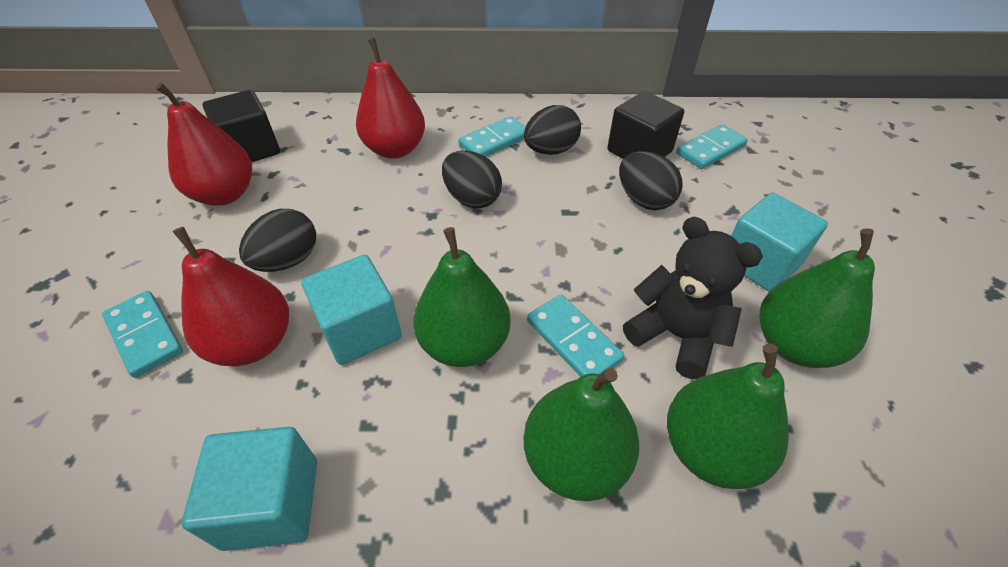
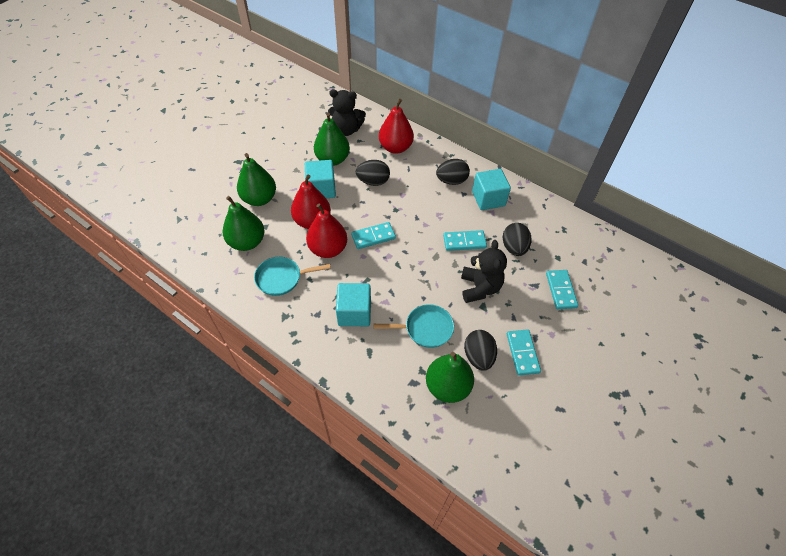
black cube: [202,90,280,162] [607,91,684,159] = 2 -> none = 0
black teddy bear: [623,217,763,379] = 1 -> [328,89,366,136] [461,240,507,303] = 2
turquoise pan: none = 0 -> [254,257,331,296] [373,304,454,348] = 2

